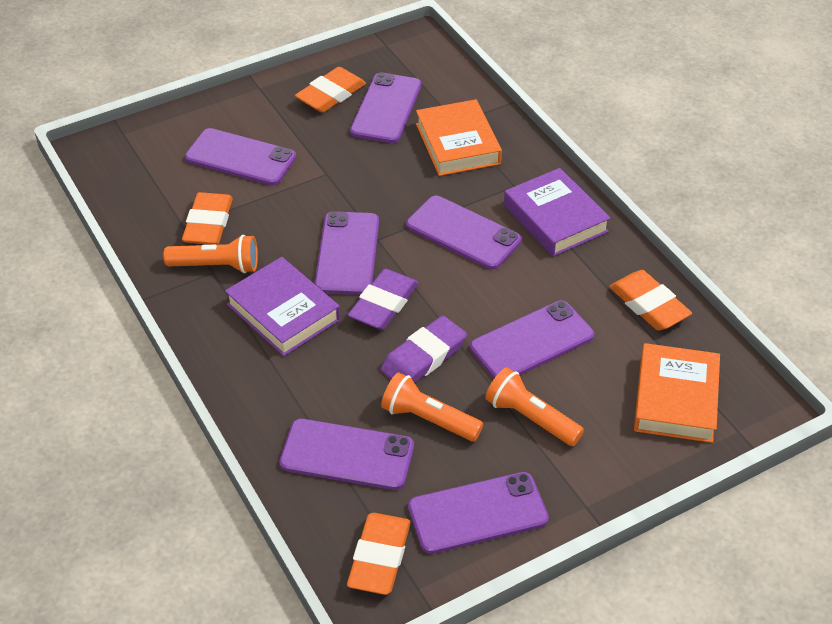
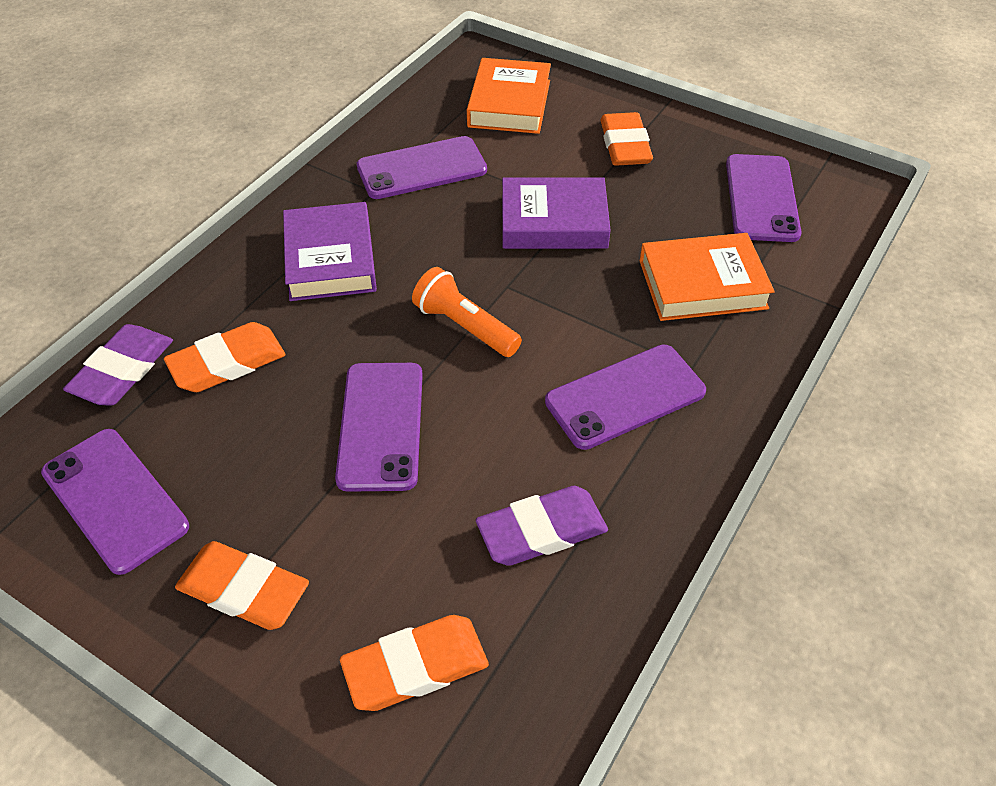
orange flashlight: [163,235,258,273] [381,372,483,441] [485,367,584,446] = 3 -> [412,267,522,357] = 1
purple phone: [185,128,296,185] [279,419,414,490] [315,211,379,295] [350,72,421,143] [406,196,521,269] [408,472,549,554] [470,301,594,379] = 7 -> [41,429,189,575] [335,363,423,492] [357,136,487,199] [545,344,706,450] [726,154,801,242] = 5

